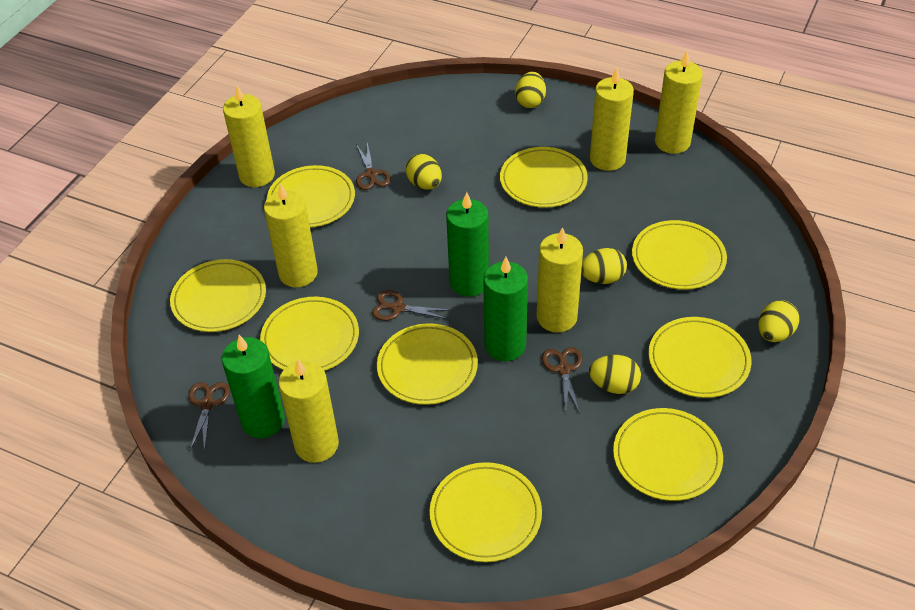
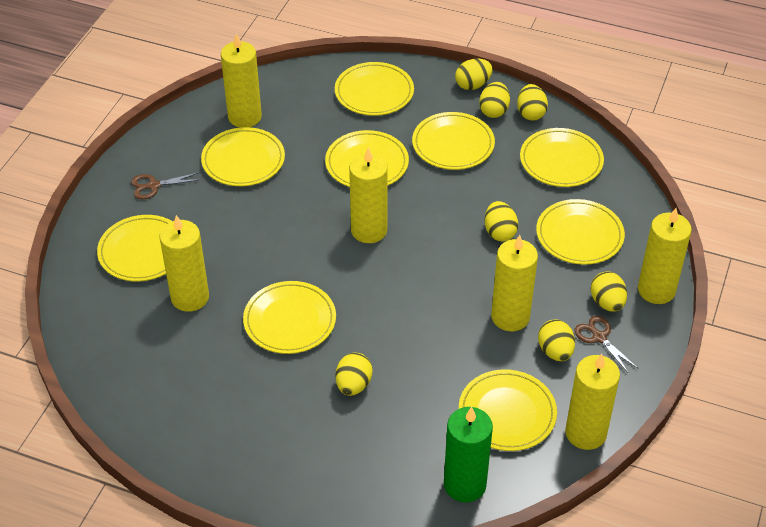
brown scissors: [188,382,230,452] [356,142,391,190] [372,290,449,321] [542,347,582,414] = 4 -> [131,172,201,199] [574,316,639,374] = 2
green candle: [222,335,285,438] [446,192,489,297] [483,257,528,361] = 3 -> [444,407,493,502] = 1
yellow egg: [406,154,442,190] [515,72,546,108] [581,248,627,284] [589,355,641,394] [758,300,800,342] = 5 -> [335,353,373,396] [455,59,493,90] [479,82,510,118] [485,201,518,242] [517,84,548,121] [538,319,575,361] [591,271,627,312] = 7

